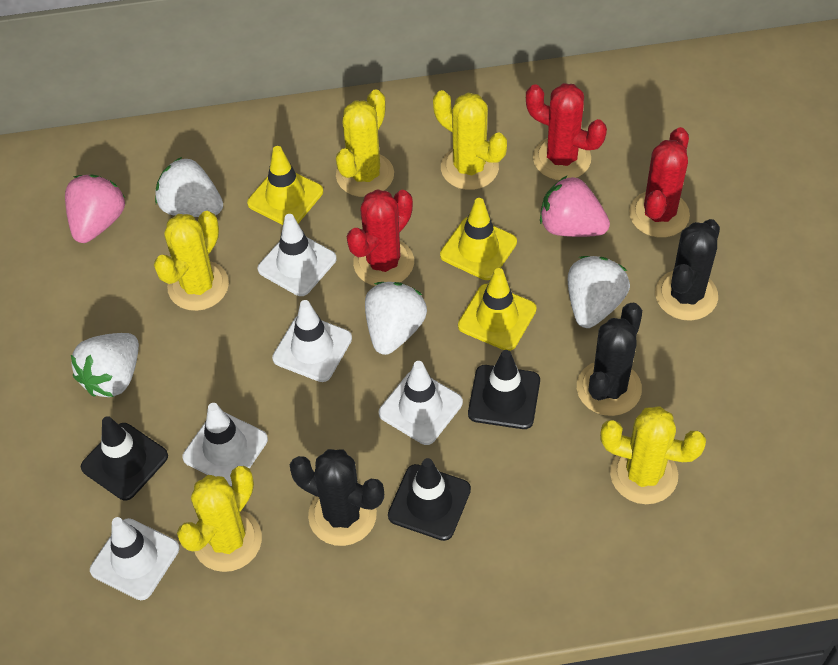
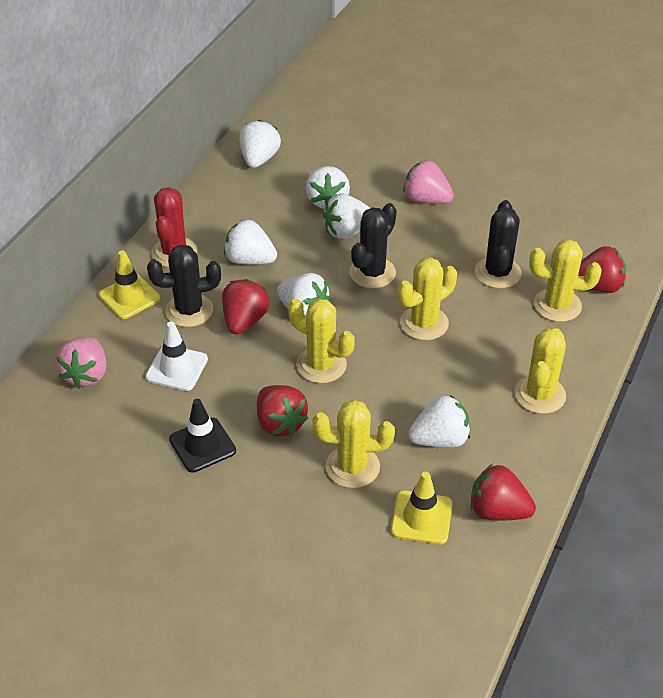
black traffic cone: [81,416,168,501] [388,458,471,541] [468,350,540,429] = 3 -> [169,399,236,473] = 1
red cactus: [347,189,414,286] [526,83,607,180] [629,127,690,238] = 3 -> [151,187,197,267] = 1
red strawberry: none = 0 -> [222,279,270,334] [257,385,308,436] [471,464,536,521] [578,246,626,293] = 4
white strawberry: [71,333,139,397] [155,157,223,217] [365,282,427,355] [568,256,630,328] = 4 -> [224,220,277,265] [239,120,281,168] [277,273,331,316] [306,166,350,209] [323,194,370,239] [408,395,470,448] = 6
white traffic cone: [90,517,179,600] [183,403,268,486] [258,214,336,296] [272,300,352,382] [379,361,463,445] = 5 -> [145,321,208,391] = 1
yellow traffic cone: [247,146,323,225] [440,198,517,280] [458,268,537,351] = 3 -> [99,250,160,319] [391,472,452,544] = 2

